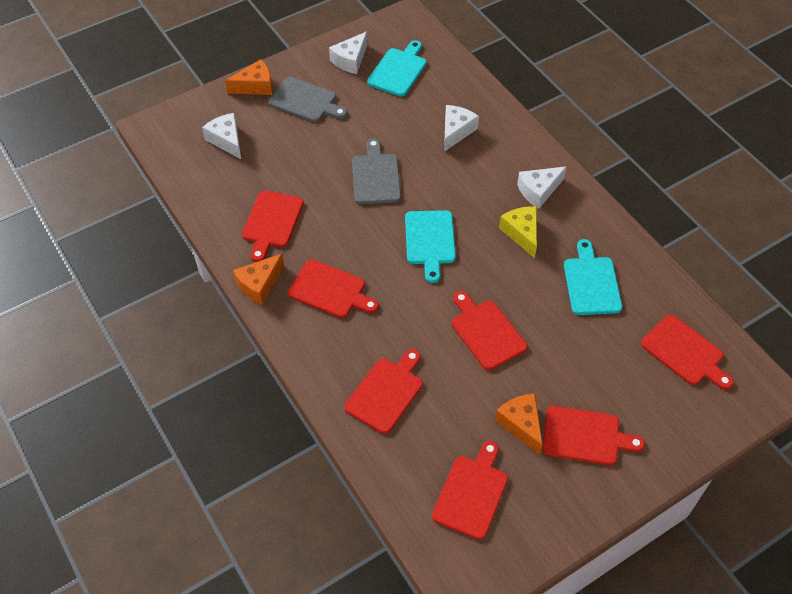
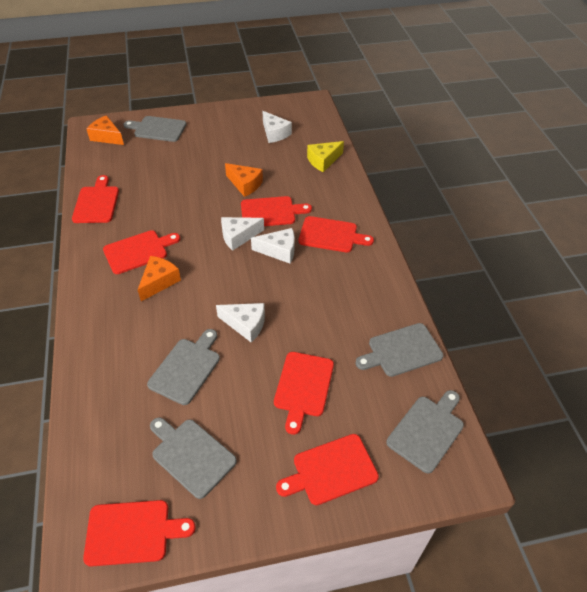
grey cutting board: [268,77,347,122] [352,139,401,204] = 2 -> [124,116,186,142] [147,329,220,405] [150,417,237,499] [355,323,443,377] [386,390,464,473] = 5
turquoise cutting board: [367,40,426,97] [405,210,456,283] [564,239,622,315] = 3 -> none = 0

